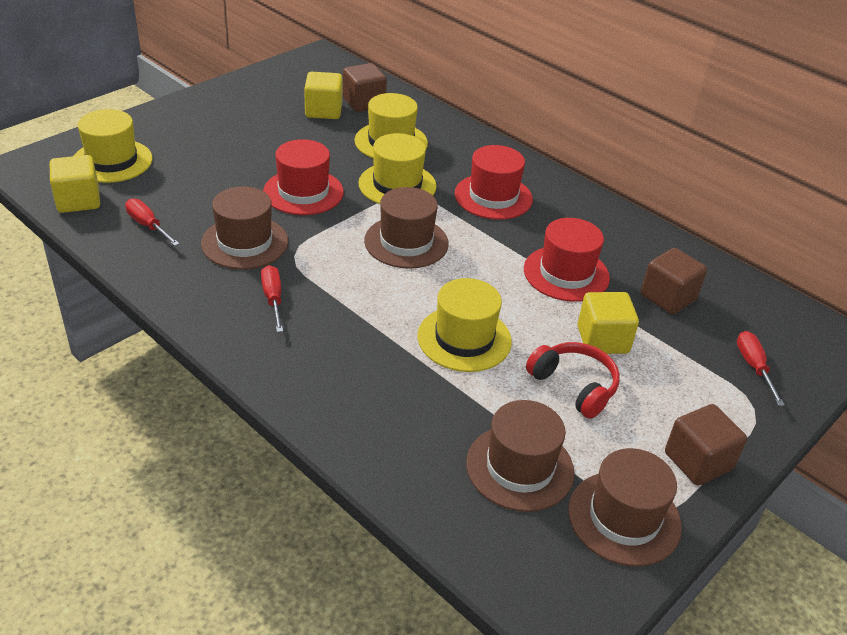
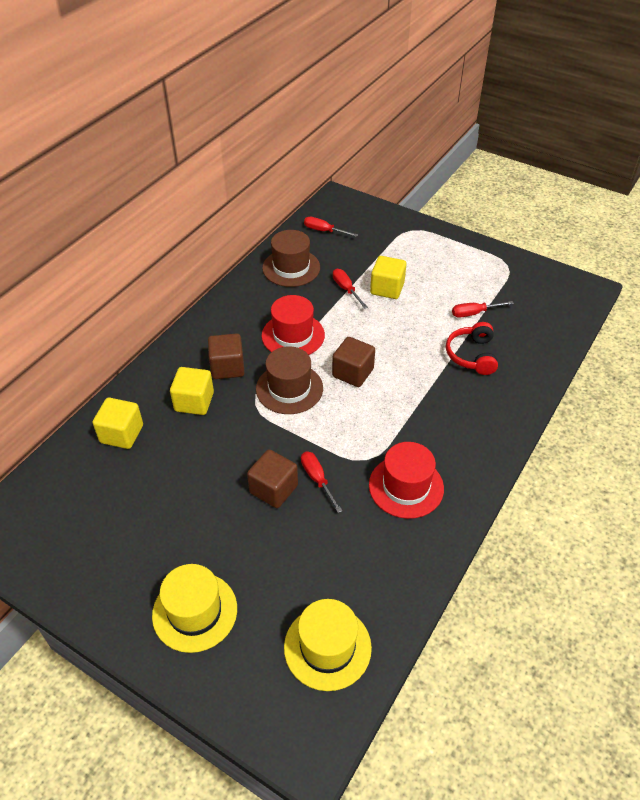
brown hat: [201,186,288,269] [364,187,449,269] [466,400,575,512] [568,448,682,566] = 4 -> [256,346,323,414] [262,230,320,287] = 2
red hat: [263,139,344,215] [455,145,533,220] [524,218,610,302] = 3 -> [261,295,325,355] [369,442,444,519] = 2
red screwdriver: [125,198,179,246] [261,265,283,332] [737,331,785,406] = 3 -> [301,452,342,513] [304,217,358,237] [333,269,368,309] [452,301,514,317] = 4
yellow hat: [74,109,153,183] [354,93,428,158] [358,133,437,204] [417,278,512,372] = 4 -> [152,564,237,653] [284,599,372,691] = 2

